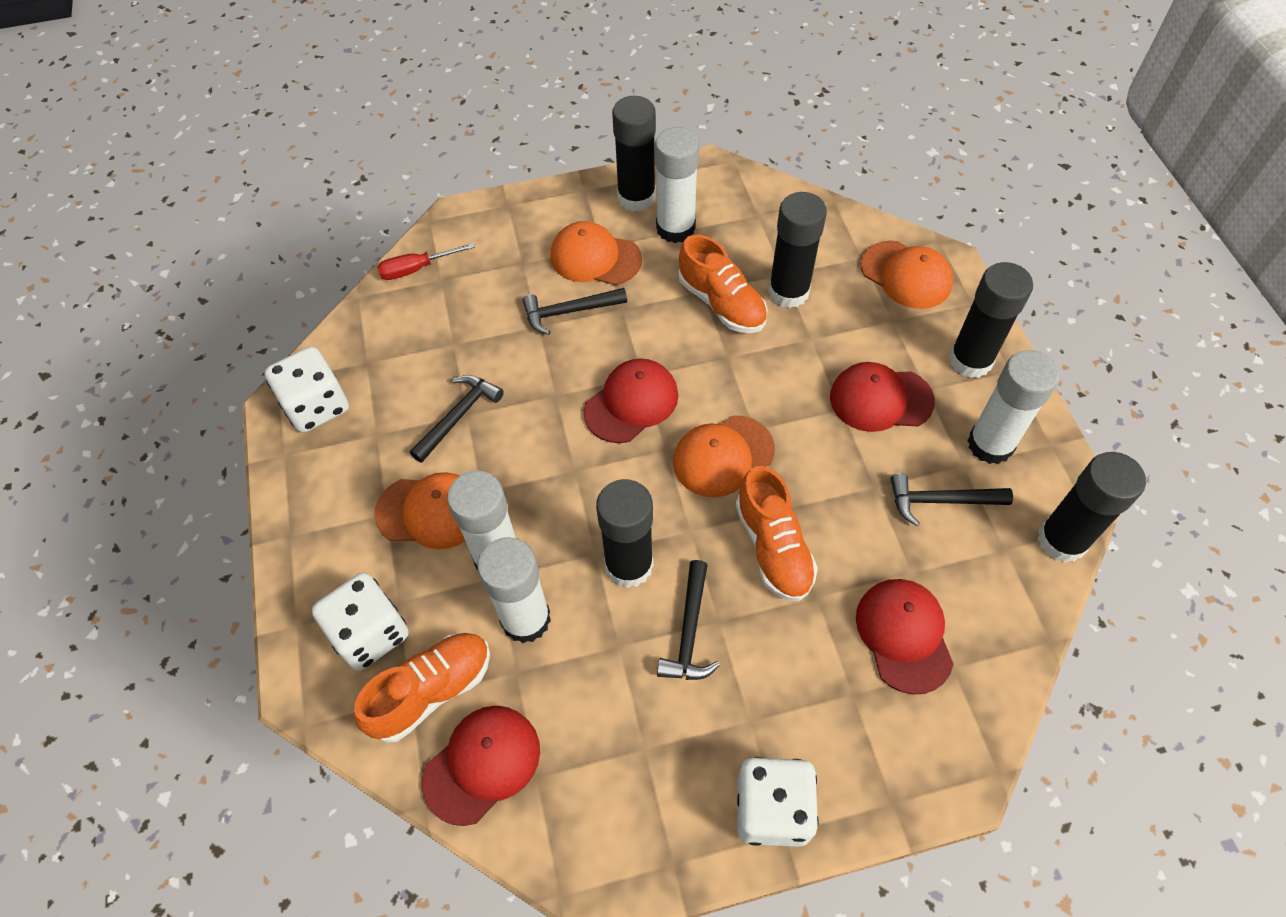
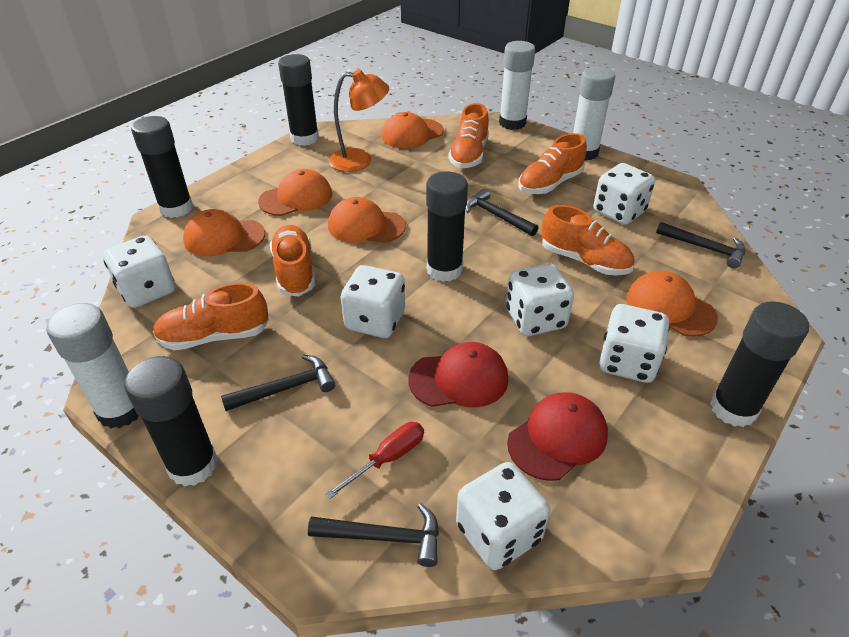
orange cap: [374,472,465,549] [550,221,642,285] [673,415,775,497] [861,241,953,309] = 4 -> [183,209,265,257] [258,169,332,216] [328,197,406,243] [382,112,444,149] [626,271,718,337] = 5
orange lamp: none = 0 -> [329,69,389,172] = 1
orange shoe: [354,633,490,743] [678,235,768,333] [735,466,818,602] = 3 -> [153,282,269,350] [270,225,315,297] [448,103,489,168] [519,133,587,194] [541,205,635,276] = 5
red cap: [422,706,540,826] [584,358,678,443] [830,362,935,432] [856,579,954,694] = 4 -> [408,342,508,407] [507,392,608,481] = 2
white dice: [265,347,349,433] [312,573,409,671] [737,757,819,847] = 3 -> [103,235,175,308] [341,265,405,338] [456,462,550,570] [506,264,574,336] [593,163,655,225] [599,304,670,383] = 6
white glue stick: [447,471,516,570] [477,537,551,643] [655,127,700,243] [967,350,1060,464] = 4 -> [46,303,139,429] [499,41,535,130] [573,67,615,161] = 3

